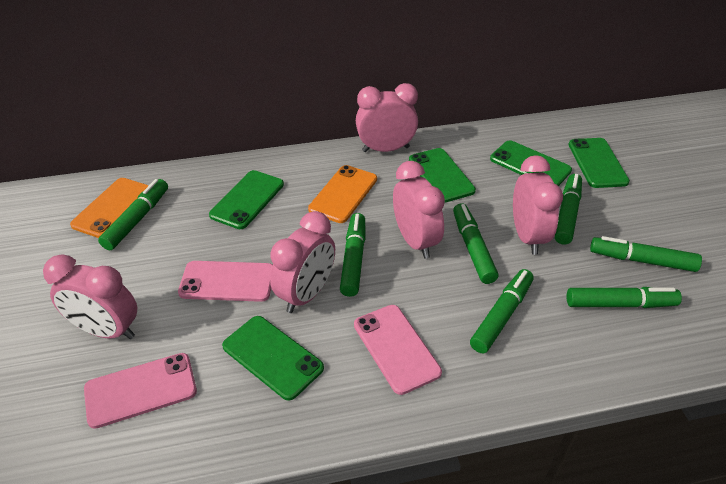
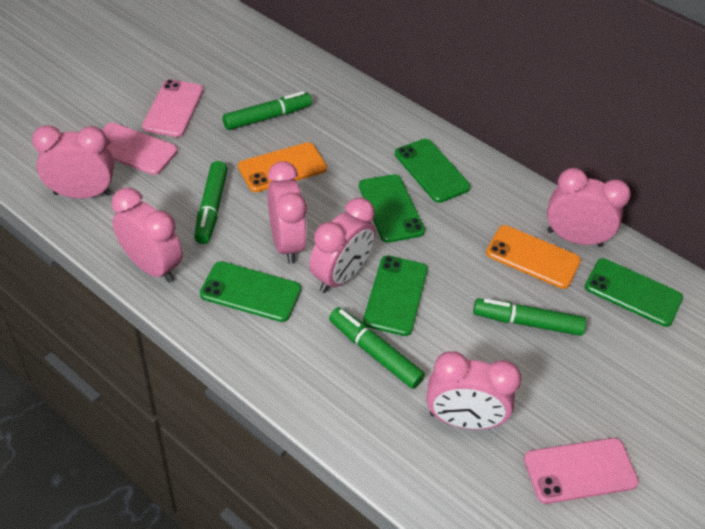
green marker: [98,179,168,250] [340,213,365,297] [453,204,499,284] [470,269,534,353] [555,174,582,245] [566,287,682,308] [590,236,702,272] = 7 -> [194,161,228,244] [223,91,312,130] [329,307,425,389] [473,299,586,336] = 4
pink clock: [43,254,137,339] [270,211,335,313] [356,83,418,152] [393,161,445,259] [513,155,563,255] = 5 -> [32,125,114,199] [112,188,183,283] [268,161,307,264] [309,198,376,293] [426,351,522,430] [547,168,631,247] = 6

